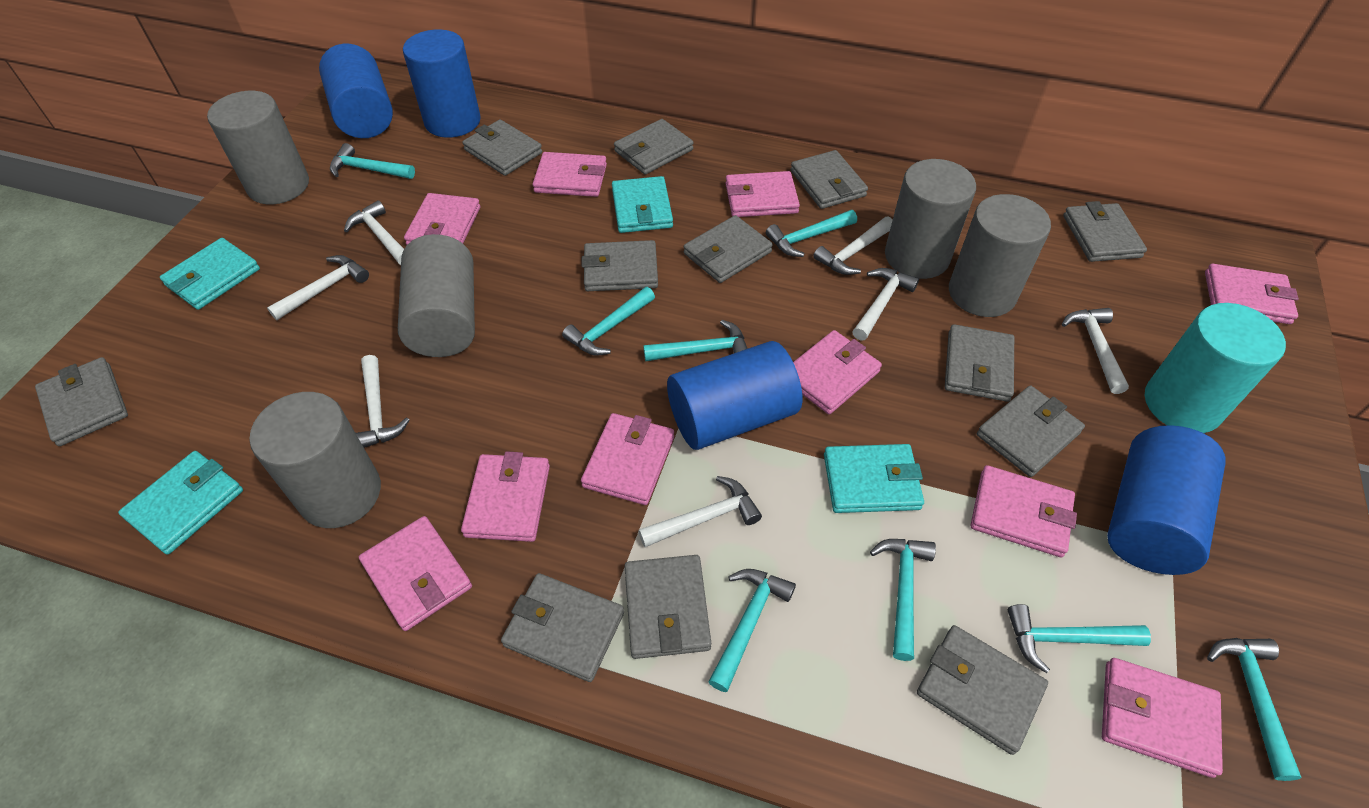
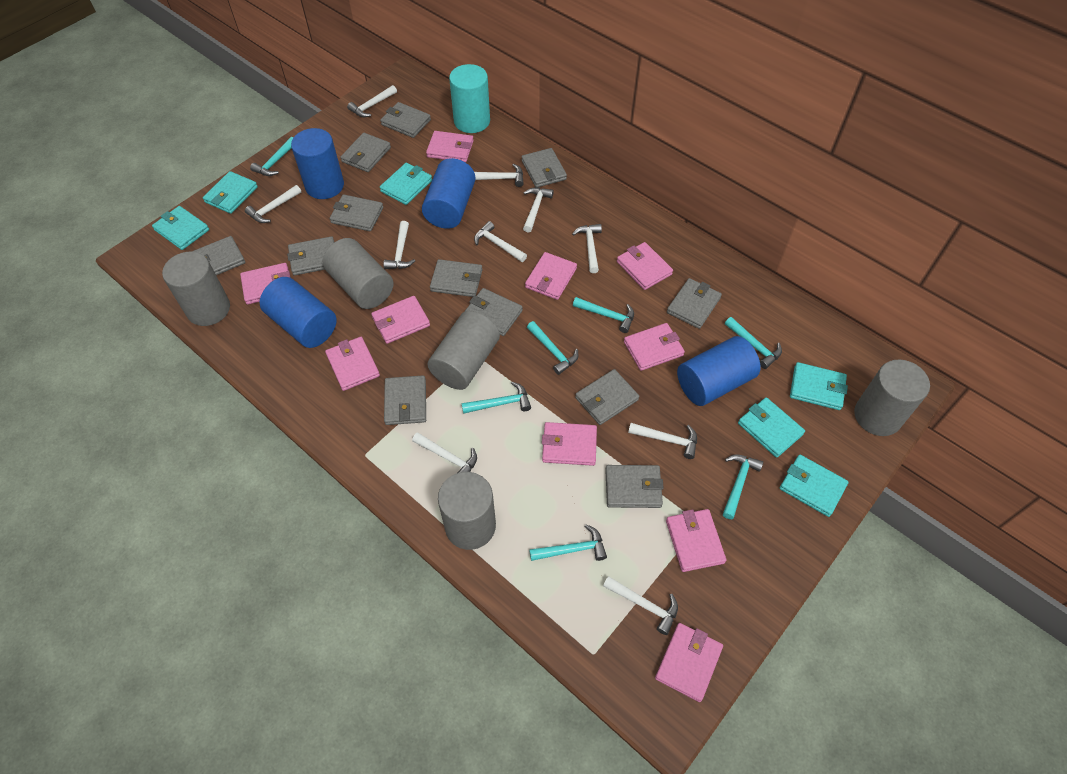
turquoise hammer: [330,143,415,179] [562,287,655,356] [643,320,748,361] [708,569,796,692] [766,210,857,257] [870,539,936,661] [1008,604,1151,673] [1207,638,1301,781] = 8 -> [250,137,294,176] [461,382,531,414] [527,321,578,375] [529,524,607,561] [573,297,634,333] [723,454,763,519] [725,317,782,369] = 7
turquoise wallet: [118,451,243,555] [160,238,260,310] [612,176,673,233] [824,444,924,513] = 4 -> [152,206,209,250] [203,171,258,214] [380,163,432,205] [738,397,805,458] [780,454,848,517] [790,362,848,410] = 6
white hammer: [267,255,369,320] [344,200,404,265] [356,355,410,448] [638,476,762,547] [813,217,893,275] [852,268,919,341] [1062,308,1129,394] = 7 -> [245,185,301,223] [347,85,397,117] [383,221,415,269] [412,432,477,473] [474,164,524,187] [474,221,527,262] [523,188,554,233] [572,224,602,273] [603,576,678,635] [628,423,697,459] = 10

